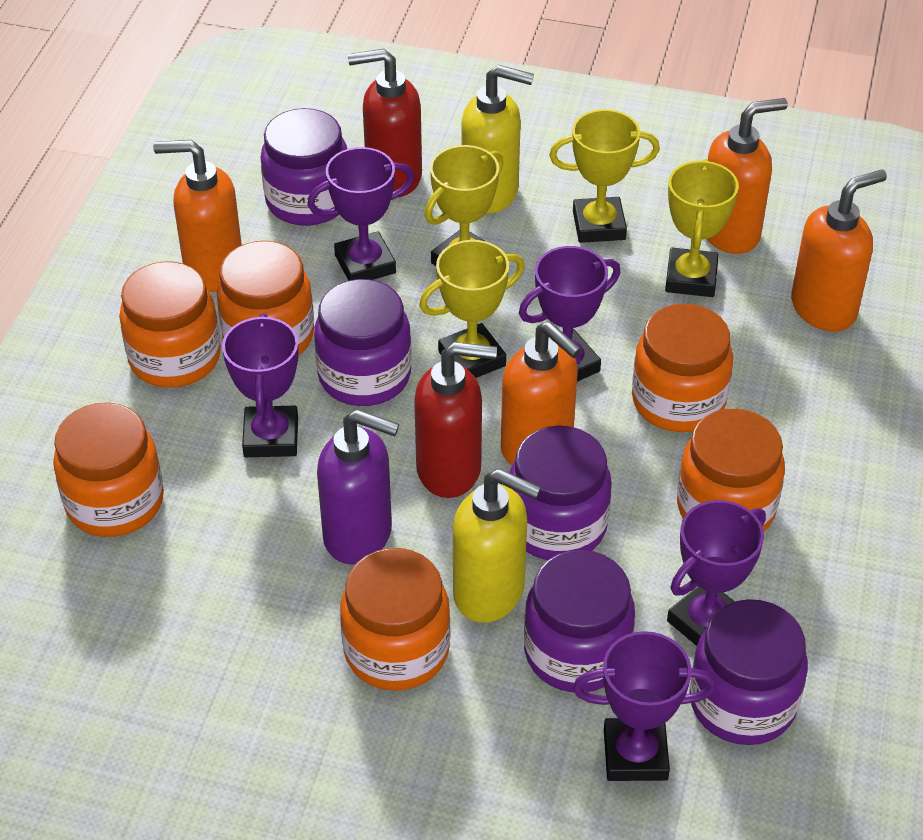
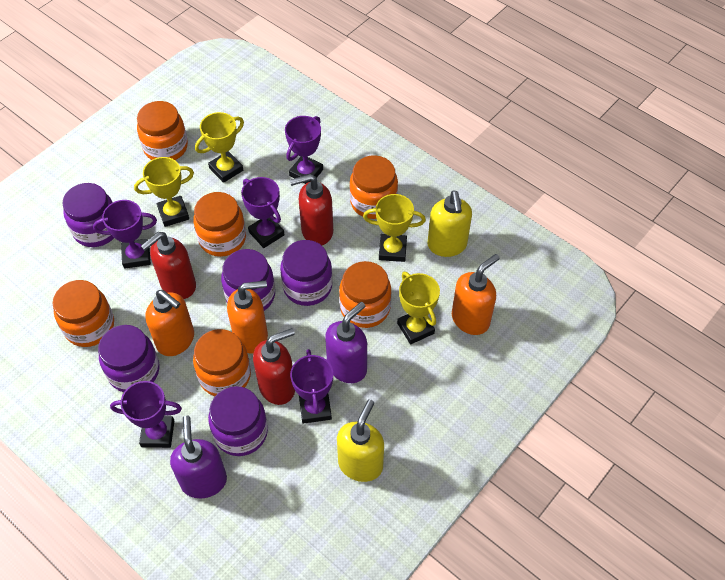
orange soap dispenser: [153,140,242,292] [501,322,582,465] [707,98,788,254] [791,169,887,332] = 4 -> [145,290,194,356] [227,281,268,354] [452,254,500,335] = 3
purple soap dispenser: [317,410,399,564] = 1 -> [170,416,227,499] [325,302,367,383] = 2
red soap dispenser: [348,48,422,197] [414,342,497,498] = 2 -> [141,232,196,299] [253,328,295,405] [290,174,333,245] = 3

